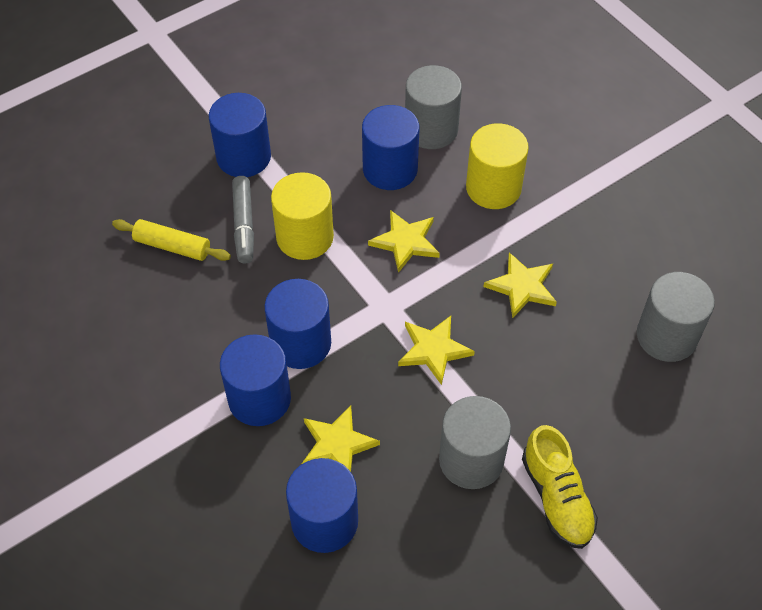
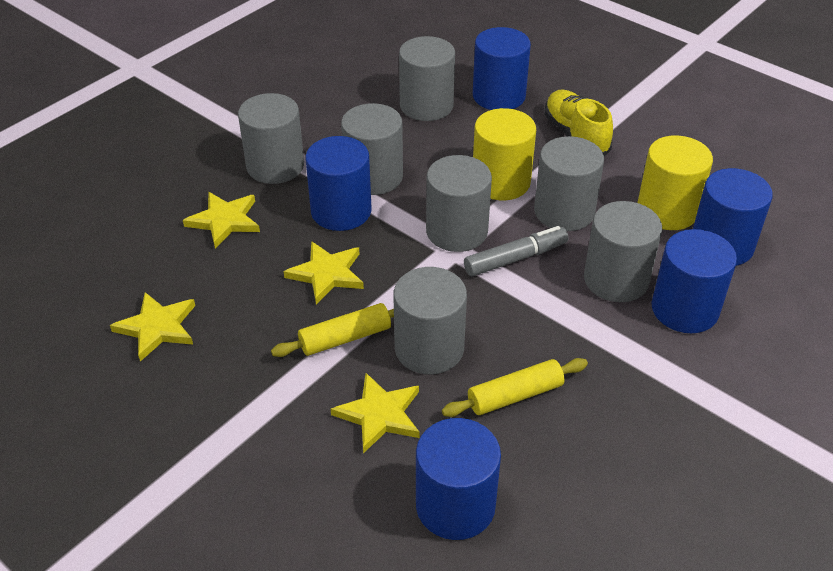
grey cylinder: [405,65,462,149] [439,396,511,489] [637,272,715,362] = 3 -> [238,93,304,184] [341,103,403,195] [393,267,467,374] [399,36,455,121] [426,155,492,252] [534,136,604,231] [584,201,662,302] = 7
yellow rolling pin: [112,219,231,261] = 1 -> [271,303,394,357] [442,358,588,417] = 2

